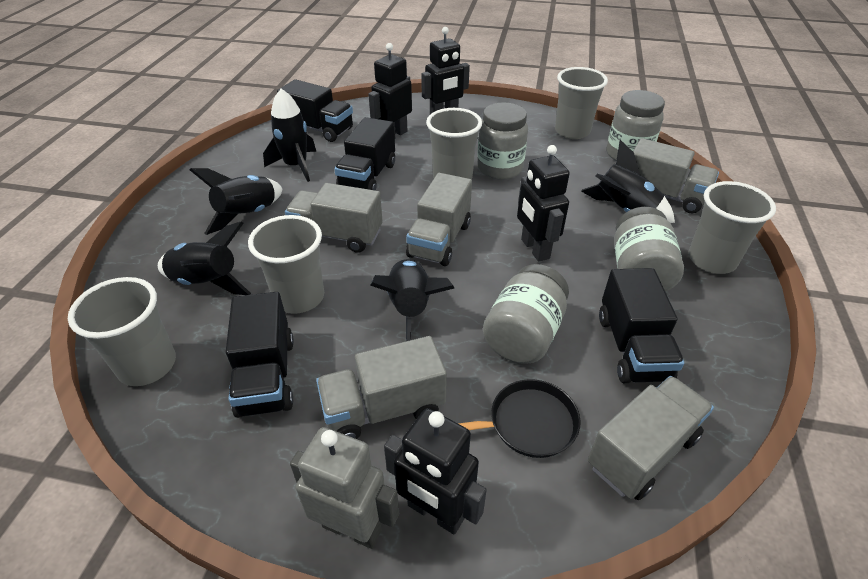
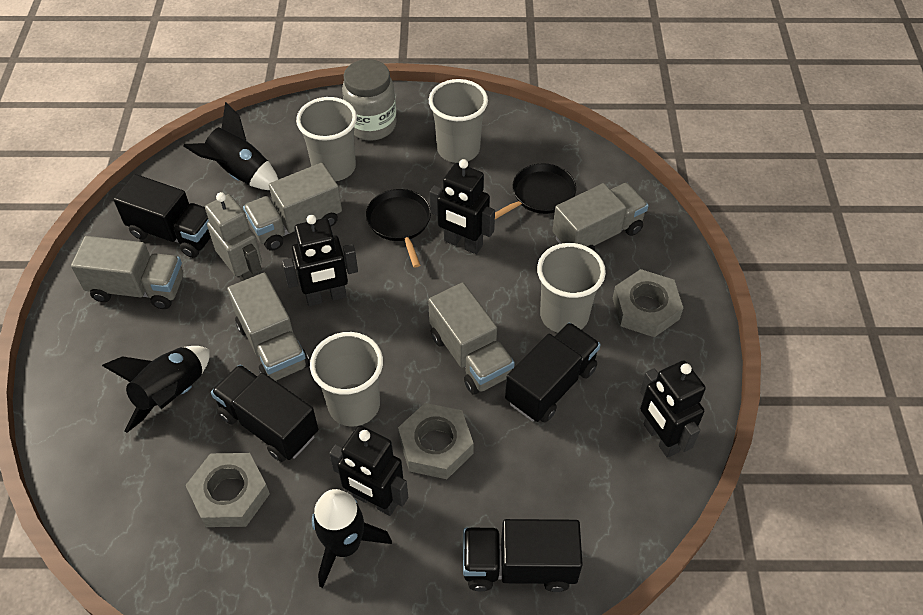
black pan: [458,379,581,458] = 1 -> [366,189,431,268] [495,163,576,219] = 2
black rocket: [158,221,251,295] [190,168,283,235] [263,89,316,182] [370,259,454,341] [581,140,675,223] = 5 -> [102,346,210,433] [183,102,278,190] [312,489,392,588] = 3
grey cup: [68,277,176,386] [248,215,324,314] [426,108,482,180] [555,67,608,139] [688,181,776,274] = 5 -> [296,97,357,181] [310,332,383,427] [429,79,488,163] [537,243,606,333] = 4
grey jar: [477,102,528,180] [483,264,569,364] [606,90,665,161] [614,207,684,292] = 4 -> [342,59,397,141] = 1
grey nut: none = 0 -> [185,453,270,527] [398,403,474,479] [613,269,683,337] = 3

